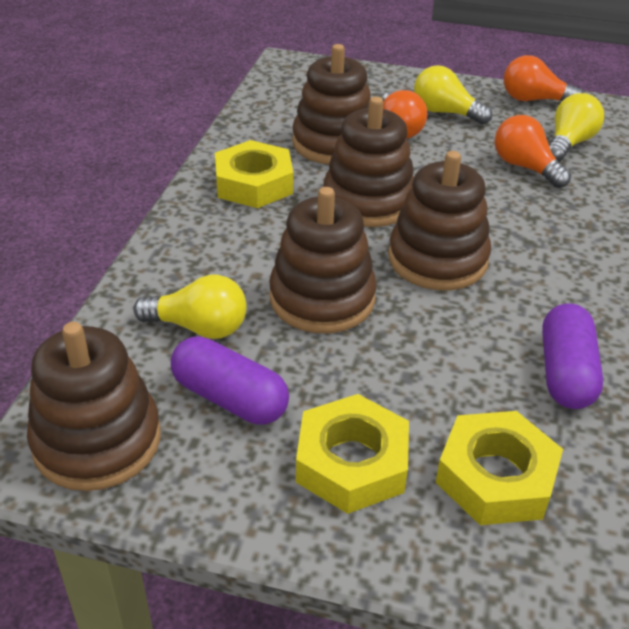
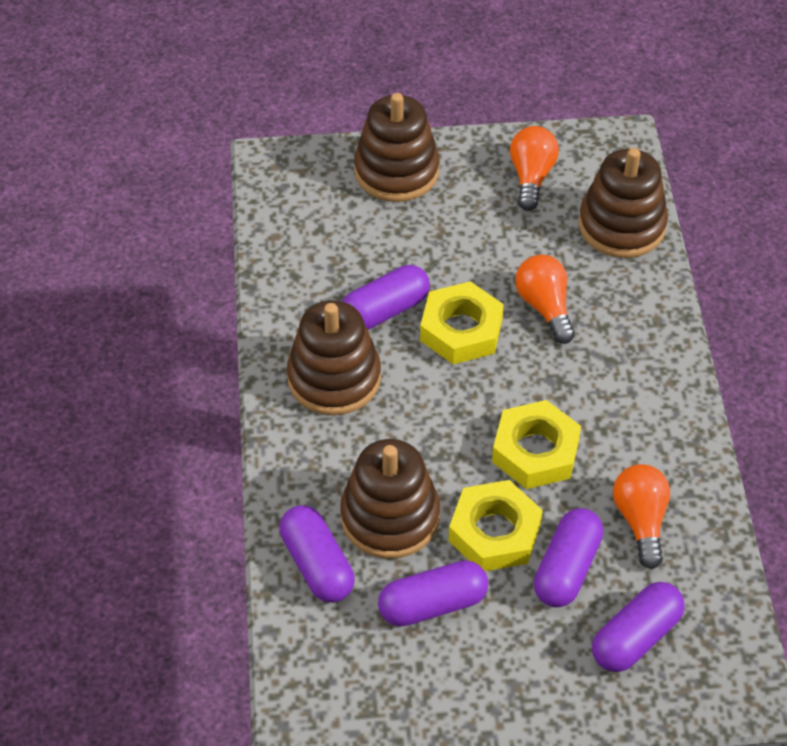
brown stacking toy: [27,322,161,491] [269,187,377,333] [292,44,371,164] [324,97,414,227] [388,151,491,290] = 5 -> [287,300,381,415] [340,439,440,559] [354,93,440,202] [579,148,668,258] = 4
purple capsule: [171,336,289,425] [542,303,603,409] = 2 -> [280,505,354,603] [342,265,430,330] [378,560,488,627] [534,508,603,607] [592,582,685,672] = 5
yellow light bulb: [133,275,247,339] [414,65,492,125] [549,93,604,162] = 3 -> none = 0

